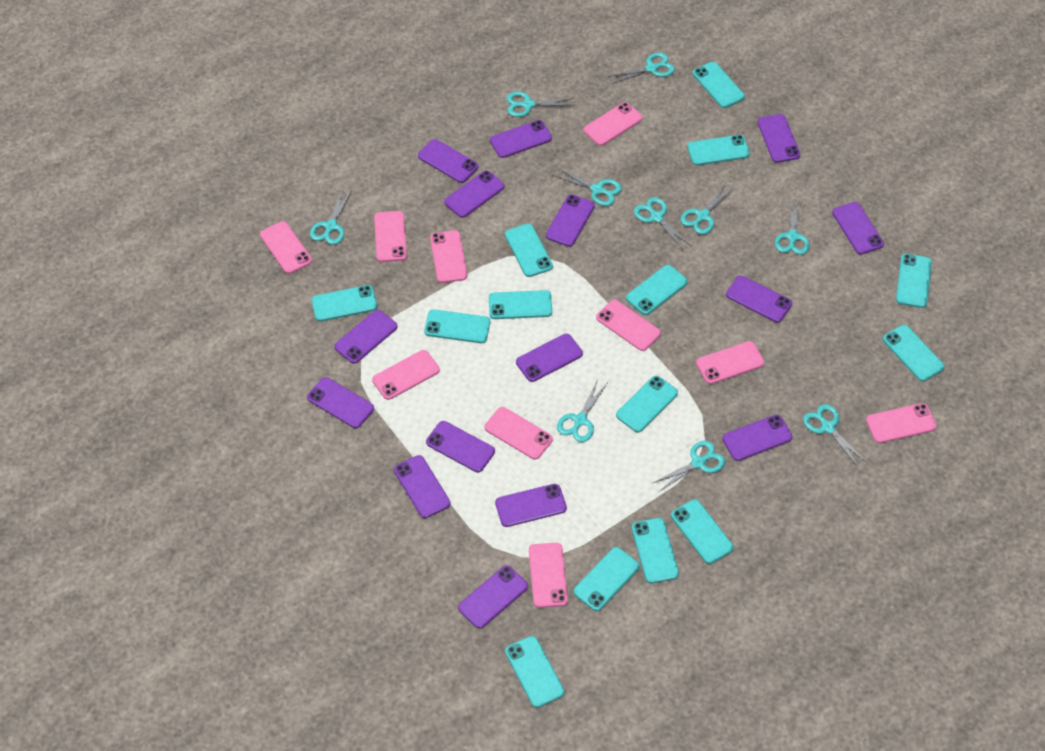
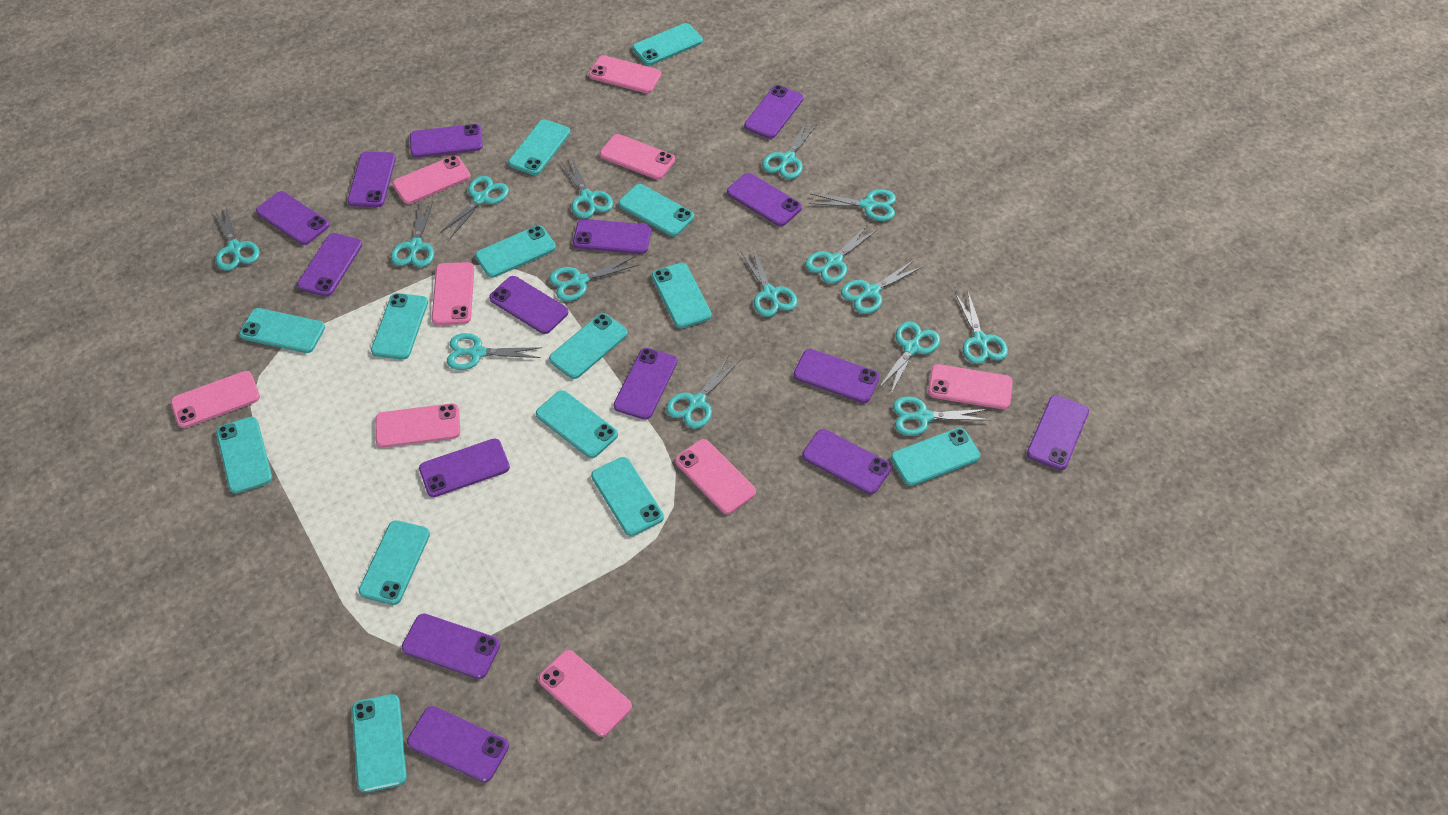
pink phone: [260,221,312,274] [372,350,440,400] [374,211,407,262] [430,230,467,283] [485,407,553,460] [529,543,568,608] [584,102,642,146] [596,300,661,351] [696,341,764,384] [866,403,937,443] = 10 -> [171,371,260,428] [375,403,460,448] [392,155,471,204] [432,262,474,325] [538,650,632,737] [589,55,661,93] [600,134,675,180] [675,439,756,514] [928,364,1013,409] = 9
turquoise scissors: [310,189,352,245] [507,92,574,117] [553,168,622,206] [557,380,607,442] [608,53,675,84] [634,197,691,249] [653,441,725,492] [680,185,734,234] [775,200,810,255] [803,404,867,467] = 10 -> [214,207,260,271] [391,202,434,267] [440,176,509,239] [447,333,542,370] [549,256,638,301] [561,156,613,219] [666,355,739,429] [740,247,797,317] [762,121,818,179] [805,224,878,284] [809,189,896,221] [841,259,923,314] [878,321,940,395] [893,397,990,436] [955,292,1008,364] = 15

